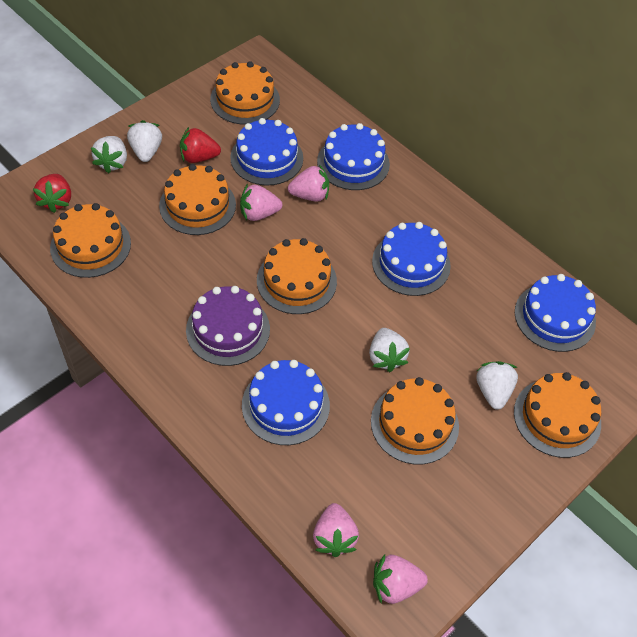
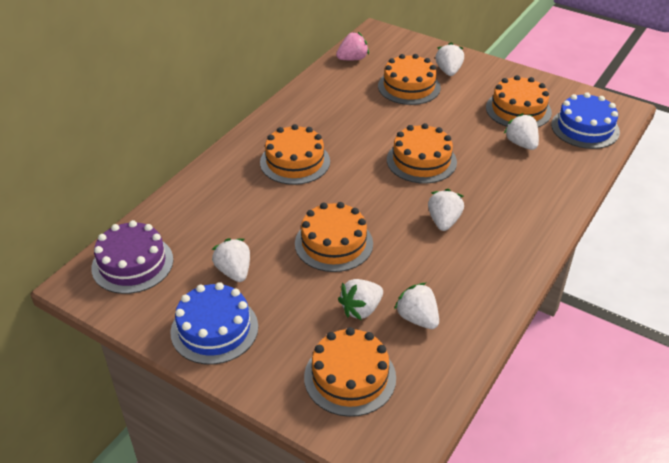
blue cake: [230,118,303,186] [242,360,330,445] [317,123,390,190] [372,222,451,296] [515,274,596,352] = 5 -> [170,282,258,365] [551,92,620,149] = 2
pink strawberry: [240,184,282,221] [288,164,329,202] [313,503,359,557] [373,555,428,604] = 4 -> [336,32,369,60] = 1
red strawberry: [33,174,71,213] [180,127,221,163] = 2 -> none = 0
white strawberry: [91,136,127,173] [127,120,162,162] [369,328,410,372] [476,361,518,410] = 4 -> [212,238,250,282] [338,279,383,320] [394,283,439,329] [428,189,464,231] [435,42,464,76] [504,113,539,150] = 6

